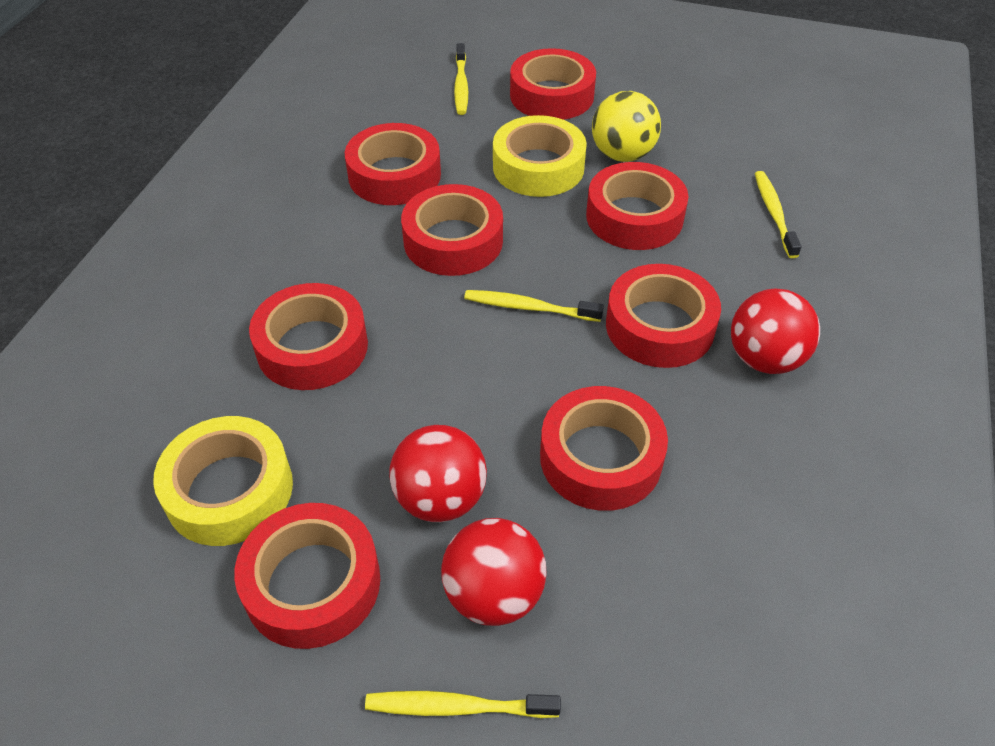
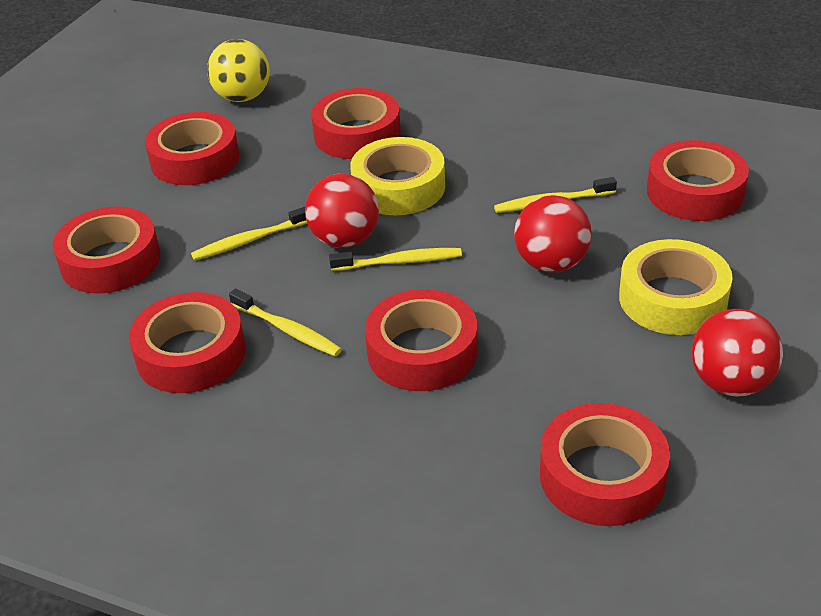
red tape: [234,503,380,649] [249,283,368,390] [345,123,441,205] [401,184,503,276] [510,48,596,120] [540,386,668,511] [586,162,688,250] [606,264,721,368] = 8 -> [53,207,160,294] [129,292,246,393] [145,112,239,185] [311,88,401,159] [365,289,478,391] [540,403,670,526] [647,140,749,221] = 7

